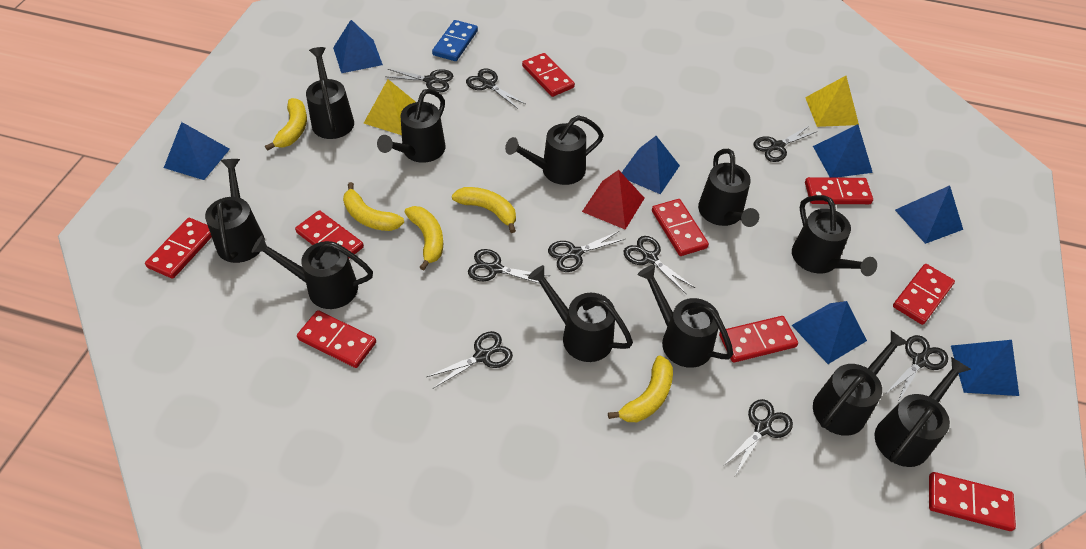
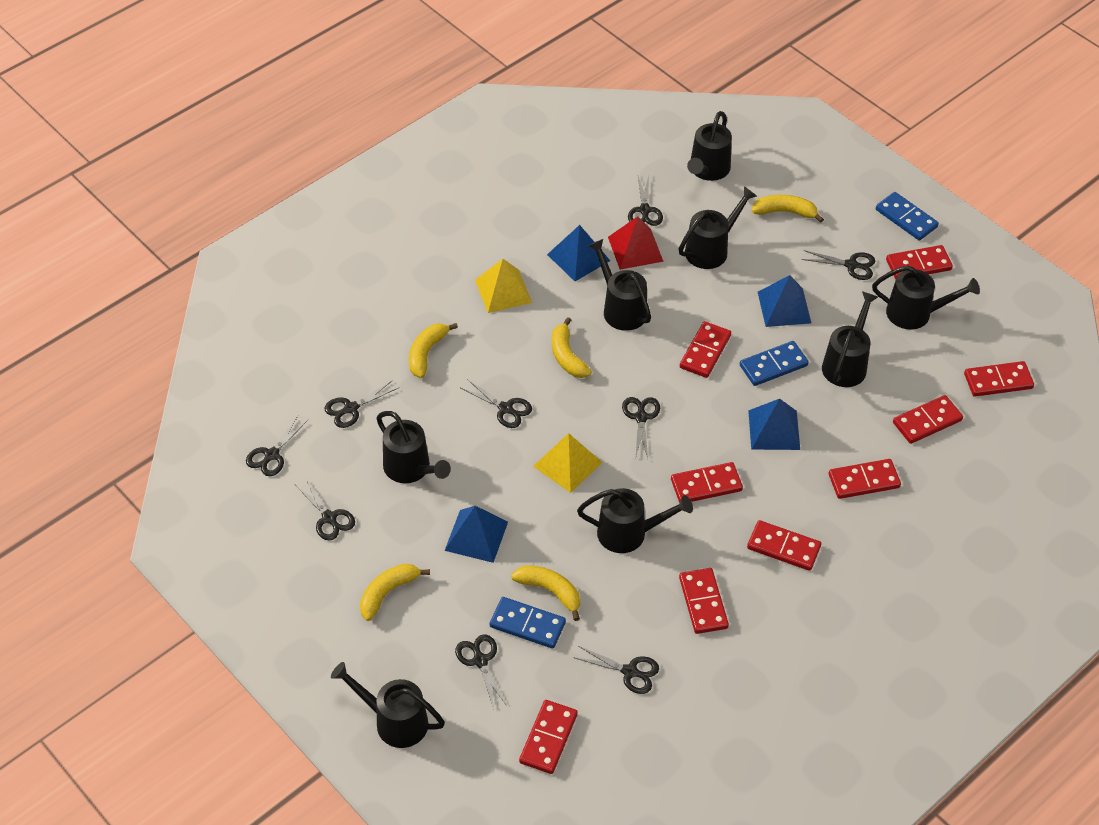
black watering can: [205,159,265,263] [252,235,373,309] [306,47,354,139] [377,89,446,163] [505,115,604,185] [528,265,633,362] [637,265,733,368] [698,149,759,227] [792,195,877,276] [813,331,908,436] [875,357,972,467] = 11 -> [331,662,445,748] [376,411,451,483] [577,488,693,553] [588,239,651,331] [679,186,757,269] [687,111,732,181] [822,291,878,387] [872,265,980,330] = 8
blue domino: [432,20,478,61] = 1 -> [489,597,566,649] [740,341,809,386] [876,192,939,240] = 3
blue pyramid: [164,122,230,180] [333,20,383,73] [622,136,680,194] [792,301,867,364] [813,124,873,178] [895,185,963,244] [951,340,1019,396] = 7 -> [445,506,508,563] [547,225,610,281] [748,399,800,450] [758,275,811,327] = 4

